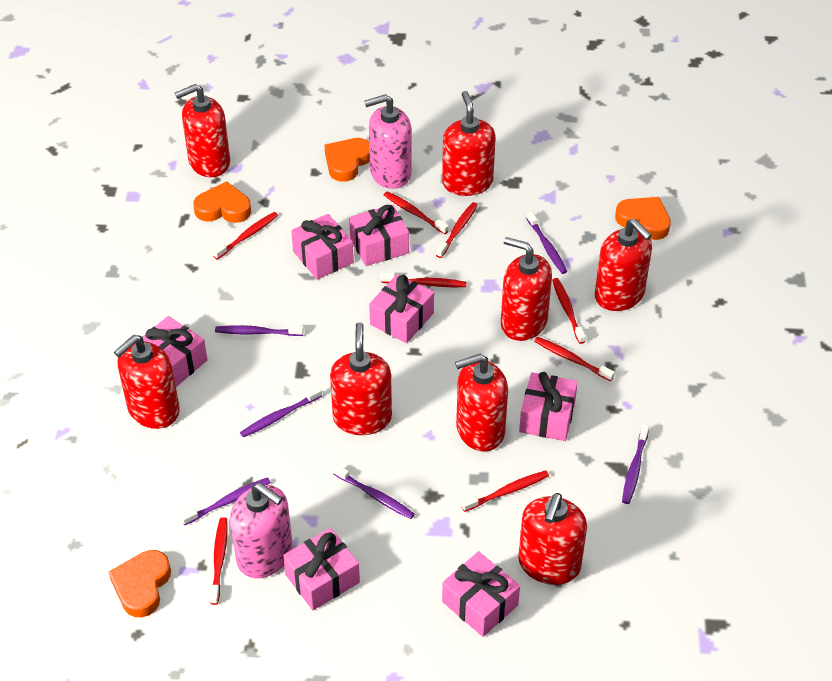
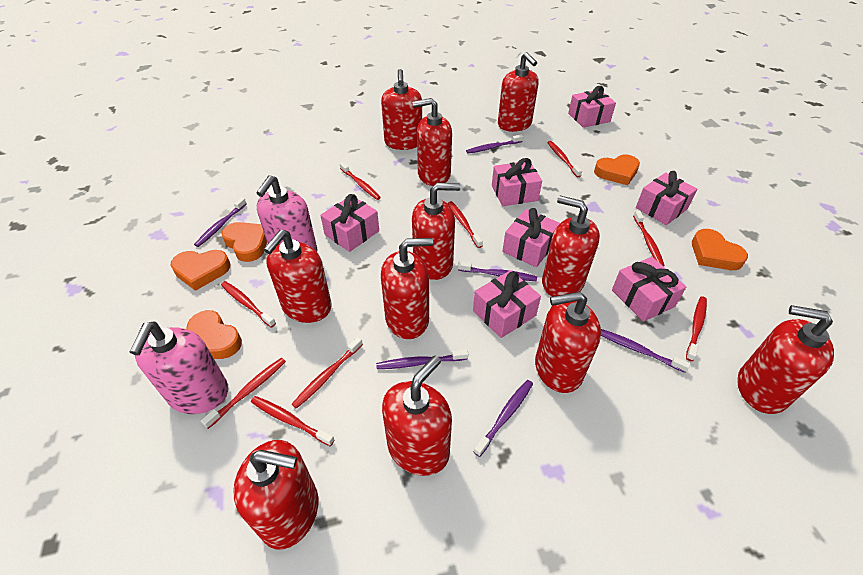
orange heart: [108,550,171,617] [193,181,251,223] [324,138,370,182] [615,197,671,240] = 4 -> [170,250,230,291] [186,310,242,359] [222,222,267,262] [594,155,640,185] [692,229,748,270] = 5
red soap dispenser: [114,335,180,429] [175,84,230,177] [330,322,392,435] [442,91,496,196] [455,354,508,452] [501,237,552,341] [518,493,587,585] [595,219,652,311] = 8 -> [233,440,318,549] [264,230,332,323] [381,69,422,150] [381,238,433,339] [382,356,452,476] [412,183,461,280] [413,98,452,186] [498,52,539,132] [535,292,601,393] [542,196,600,297] [737,305,834,414] = 11
red toothbrush: [210,517,228,605] [213,212,278,260] [380,272,467,287] [384,191,449,234] [436,202,478,258] [462,470,549,512] [534,337,615,381] [552,278,586,344] = 8 -> [201,358,286,429] [221,281,276,328] [251,396,334,446] [291,337,363,409] [340,162,381,200] [448,201,483,248] [547,141,582,177] [633,210,665,266] [686,297,707,361] = 9

